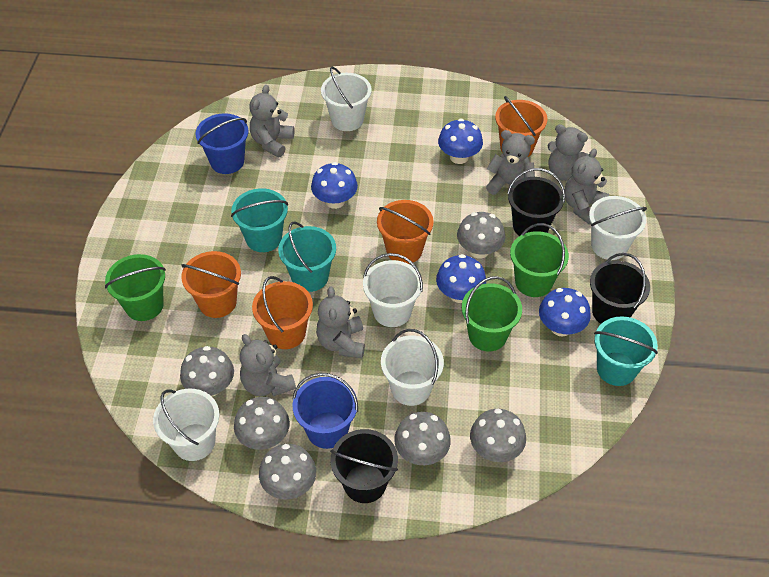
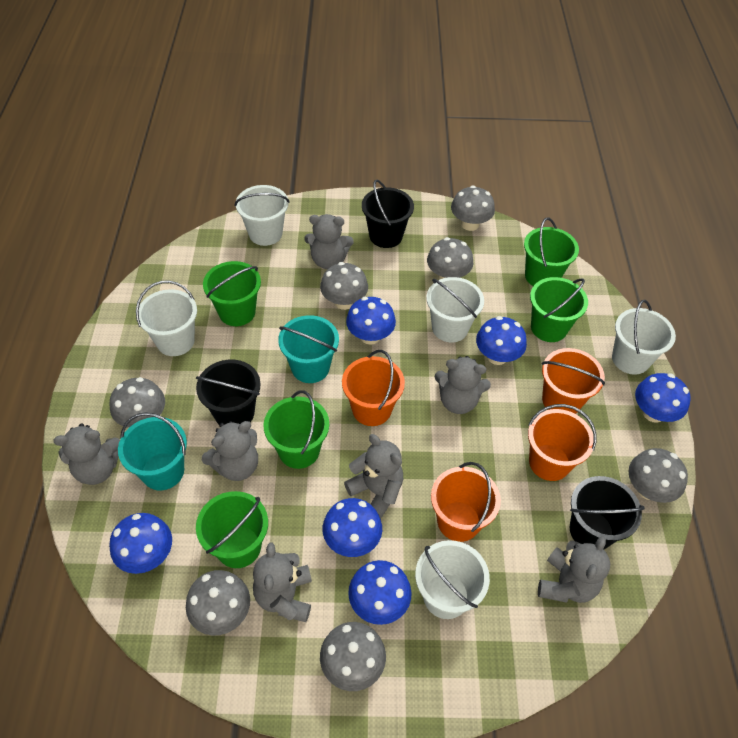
blue bucket: [196,113,248,174] [292,373,358,449] = 2 -> none = 0
blue mushroom: [311,162,358,209] [436,254,486,303] [438,119,483,164] [539,288,591,336] = 4 -> [109,513,172,574] [323,498,382,557] [346,297,396,345] [348,560,411,625] [476,316,527,365] [635,373,691,423] = 6
green bucket: [105,254,166,321] [462,276,522,352] [510,223,569,297] = 3 -> [196,491,268,568] [203,261,261,326] [264,390,329,469] [524,218,579,286] [530,277,588,342] = 5
grey mushroom: [180,346,234,396] [234,397,290,450] [259,444,316,499] [394,412,451,465] [457,212,505,259] [470,409,526,462] = 6 -> [109,377,165,427] [186,570,250,636] [320,262,368,310] [320,622,386,691] [427,237,473,280] [451,185,495,231] [629,448,688,503] = 7
grey teddy bear: [240,334,296,396] [249,85,294,157] [316,287,365,358] [486,130,535,195] [548,124,589,181] [564,148,609,225] = 6 -> [54,423,120,485] [202,421,258,481] [253,543,312,622] [304,214,354,269] [344,434,403,519] [435,356,491,414] [538,536,610,603] = 7
turquoise bucket: [231,188,288,252] [278,222,336,292] [594,316,658,386] = 3 -> [118,412,187,490] [278,315,339,383] = 2

